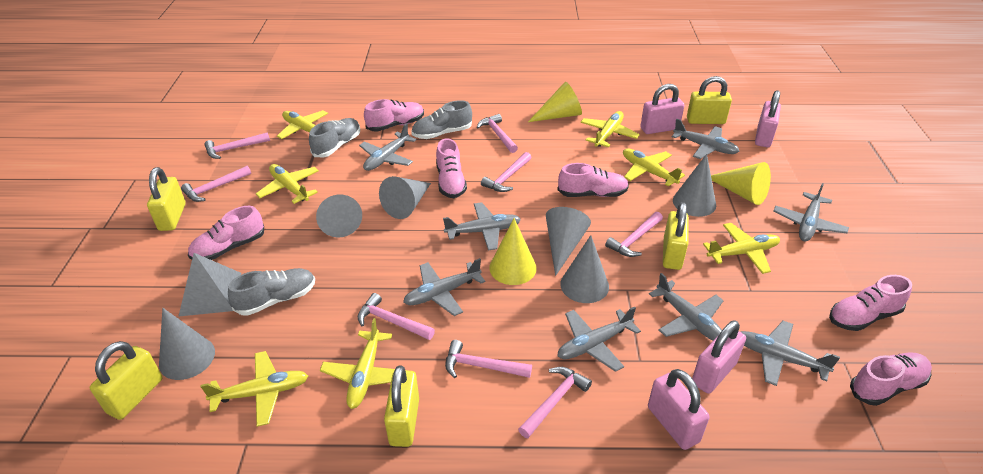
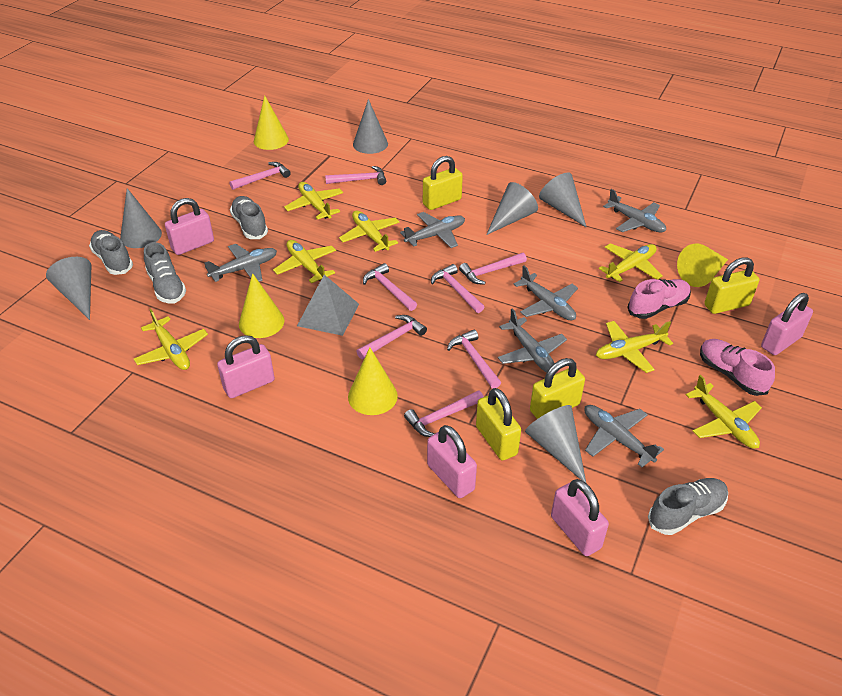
grey plane: [359,123,416,171] [403,258,485,316] [443,202,521,251] [557,306,641,372] [649,273,724,341] [672,119,739,159] [741,321,840,386] [773,183,849,241] = 8 -> [205,244,277,282] [400,212,465,248] [498,308,567,373] [513,265,578,321] [585,405,664,467] [603,189,666,233] = 6
grey shoe: [228,268,315,316] [309,118,360,157] [411,100,472,139] = 3 -> [89,230,133,275] [144,242,186,304] [230,196,268,239] [648,478,728,535] = 4
pink padlock: [640,84,684,134] [648,369,709,450] [692,320,746,394] [755,90,781,147] = 4 -> [165,198,214,255] [217,335,275,398] [427,425,477,498] [551,479,609,556] [761,293,813,355] = 5
pink shoe: [188,206,264,260] [364,99,424,132] [436,138,467,198] [557,163,629,197] [829,275,912,331] [850,352,932,406] = 6 -> [627,279,691,319] [700,339,775,396] = 2
yellow cone: [489,218,537,285] [528,82,582,122] [711,162,771,205] = 3 -> [239,273,284,338] [254,95,289,150] [348,347,398,415] [677,243,728,287] = 4
yellow padlock: [90,341,162,420] [147,167,186,231] [384,366,419,447] [663,202,688,270] [687,76,732,124] = 5 -> [423,156,463,210] [476,388,521,461] [530,358,585,419] [704,257,759,314] = 4

